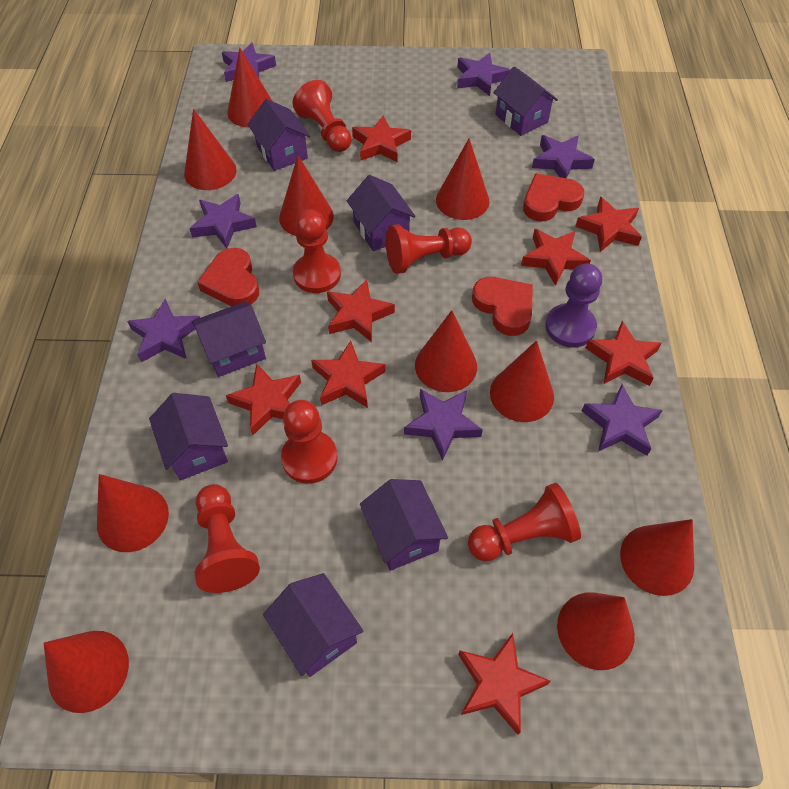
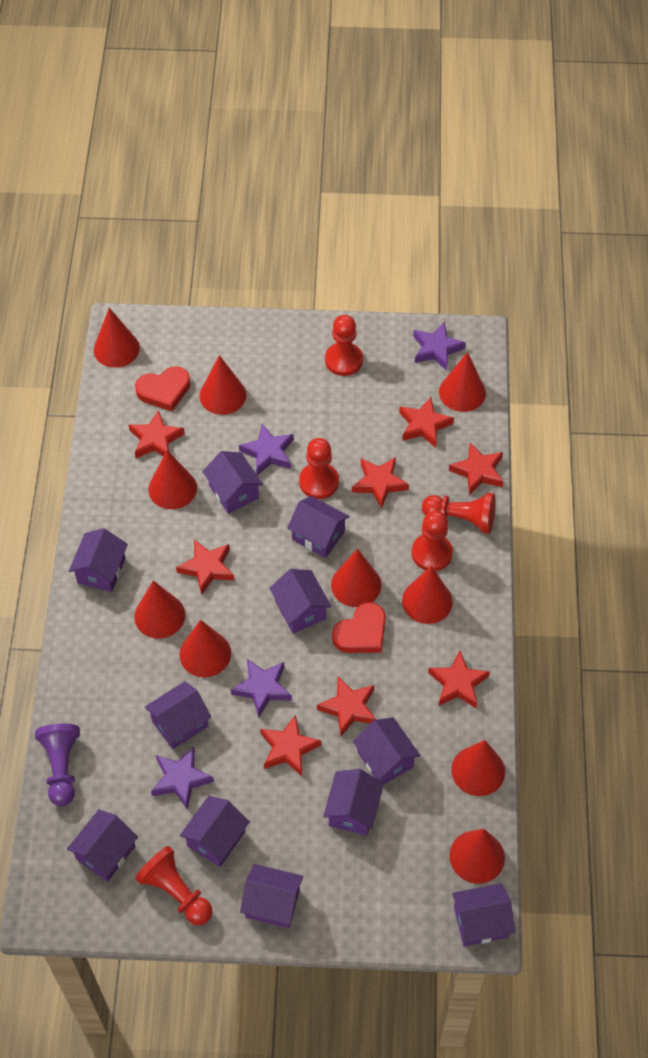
purple house: [149,393,228,480] [192,301,266,377] [247,99,310,171] [263,573,363,677] [347,175,416,251] [360,479,448,571] [493,66,558,136] = 7 -> [67,810,138,882] [69,528,128,592] [145,681,212,749] [180,796,250,867] [203,451,263,514] [240,864,303,928] [269,569,332,634] [287,496,350,558] [323,769,384,836] [353,717,420,784] [452,883,515,946] = 11
purple star: [127,299,200,362] [189,194,257,249] [222,43,276,82] [404,389,483,461] [457,53,510,96] [532,135,595,178] [582,384,662,456] = 7 -> [151,747,214,810] [231,659,292,717] [239,424,294,475] [413,322,466,371] = 4
red heart: [197,248,259,306] [472,277,533,336] [523,174,584,222] = 3 -> [135,366,190,411] [332,602,386,653] = 2
red pawn: [195,484,260,593] [281,400,338,484] [293,80,352,152] [293,210,341,293] [386,224,472,274] [468,483,581,561] = 6 -> [135,846,212,925] [299,438,339,499] [325,315,363,376] [412,510,453,571] [422,493,496,534] = 5

